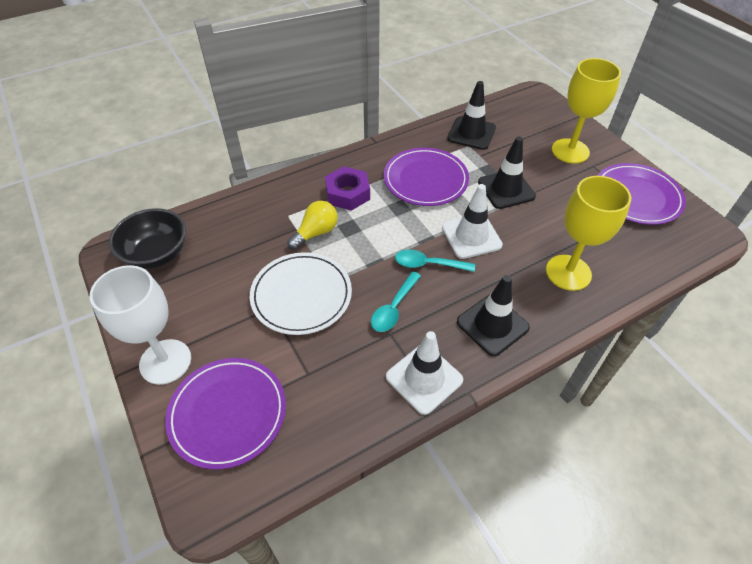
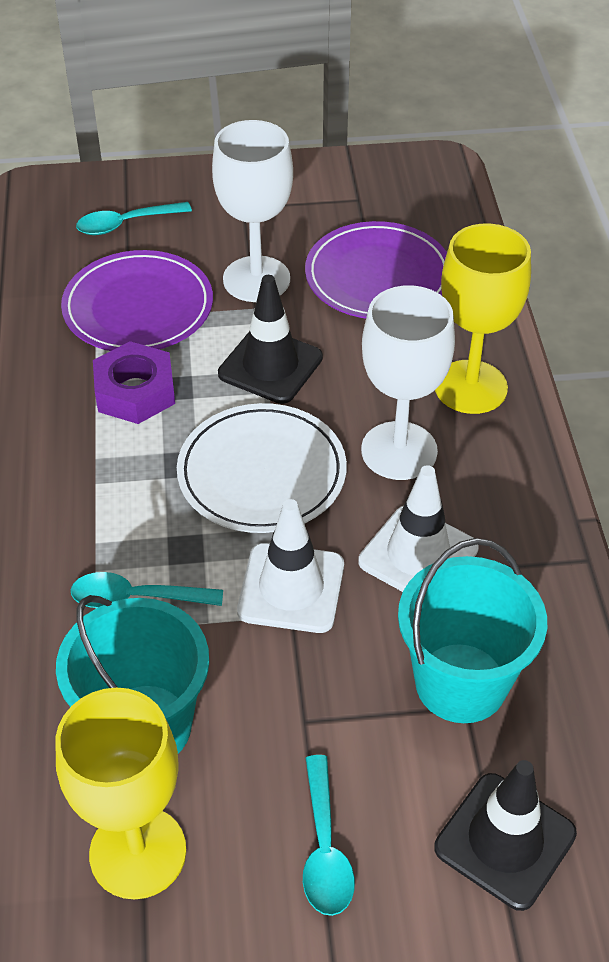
black bowl: [109,208,186,269] = 1 -> none = 0
black traffic cone: [447,81,496,150] [457,275,530,356] [478,137,536,209] = 3 -> [218,275,323,404] [434,760,577,911] = 2
purple plate: [165,358,286,470] [384,148,469,206] [597,163,686,225] = 3 -> [61,250,213,351] [305,221,447,318] = 2
turquoise bucket: none = 0 -> [56,595,209,753] [398,538,547,723] = 2
turquoise spoon: [371,272,421,332] [395,249,475,272] = 2 -> [71,572,223,608] [76,202,192,235] [303,755,355,916] = 3
white goblet: [90,265,191,385] = 1 -> [212,120,293,302] [361,285,455,480] = 2
yellow light bulb: [287,201,338,250] = 1 -> none = 0

